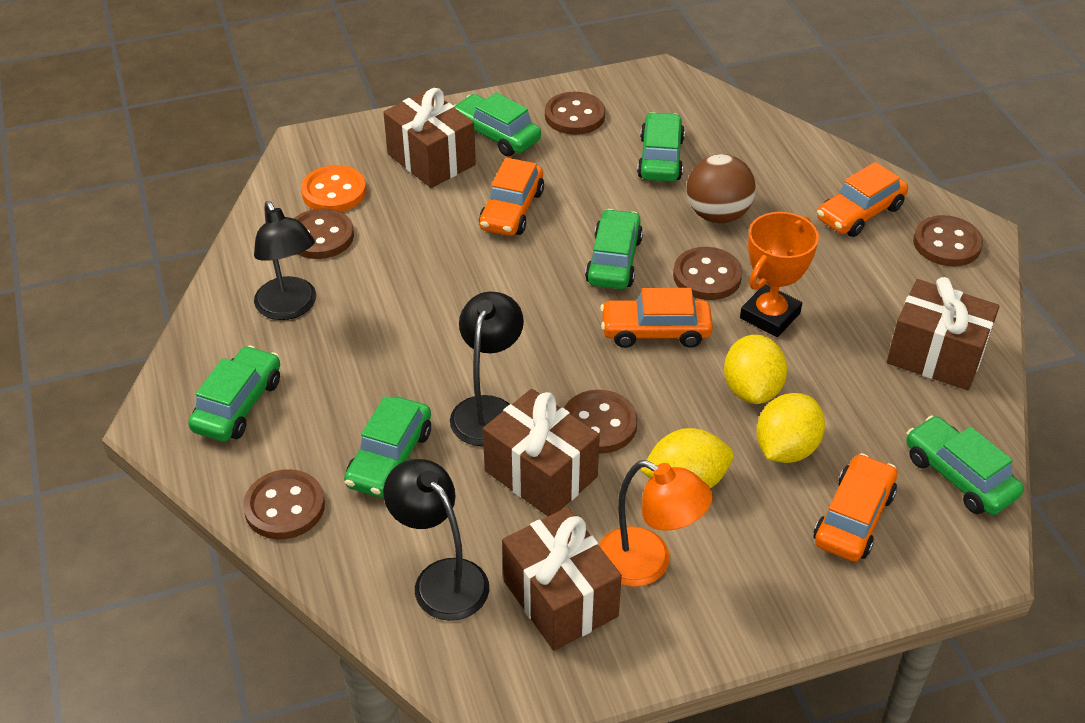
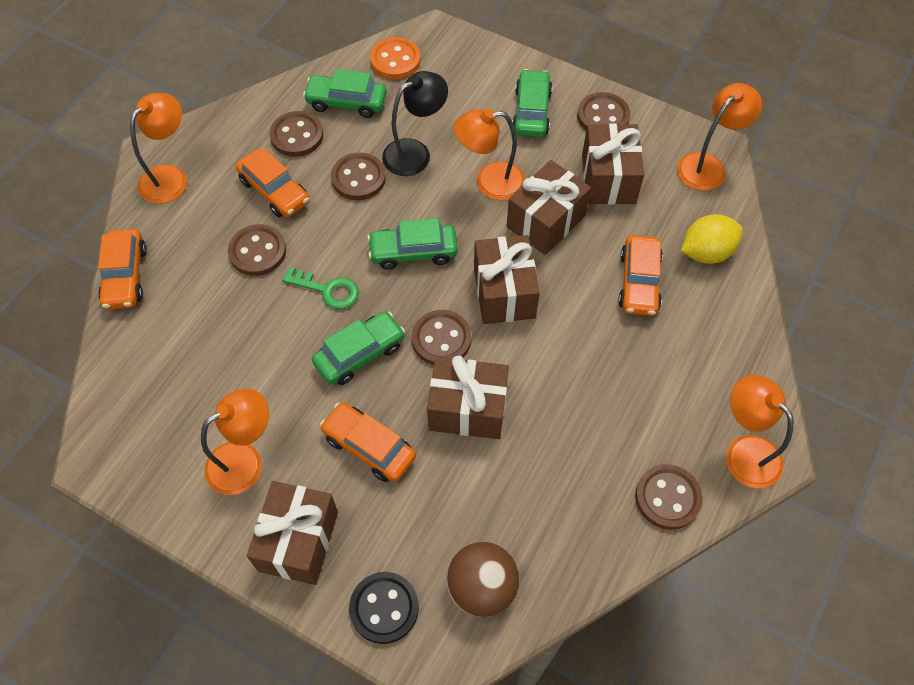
black button: none = 0 -> [349,572,419,644] = 1
black lamp: [254,201,316,320] [383,459,489,621] [450,292,524,446] = 3 -> [382,71,448,176] = 1
brown gift: [383,88,476,188] [483,389,600,516] [502,507,622,651] [887,277,999,390] = 4 -> [247,481,338,585] [427,356,509,439] [474,235,540,324] [507,160,591,255] [582,123,644,205] = 5
green car: [188,345,280,442] [344,396,431,498] [453,93,541,156] [585,209,643,289] [637,112,685,182] [906,416,1024,515] = 6 -> [303,69,387,118] [312,311,405,385] [367,218,458,270] [512,69,552,137] = 4
green key: none = 0 -> [282,267,359,309] = 1
orange lamp: [599,460,713,587] = 1 -> [130,93,187,204] [201,388,269,495] [454,109,525,200] [677,83,762,191] [726,374,794,488] = 5
orange trophy: [740,212,819,337] = 1 -> none = 0
yellow lemon: [640,428,734,488] [724,334,787,404] [756,393,825,463] = 3 -> [681,214,743,264] = 1

